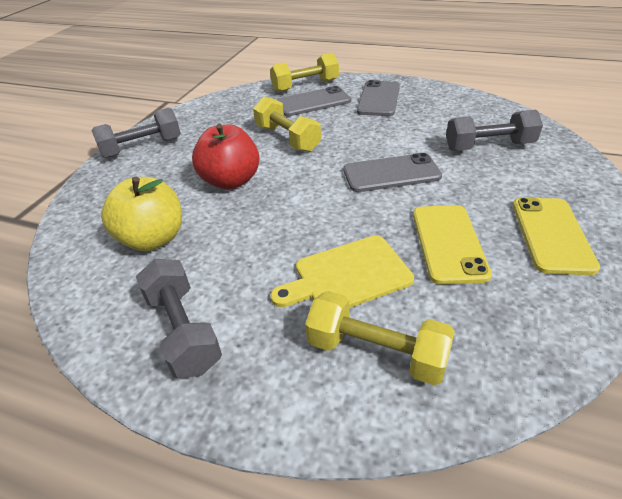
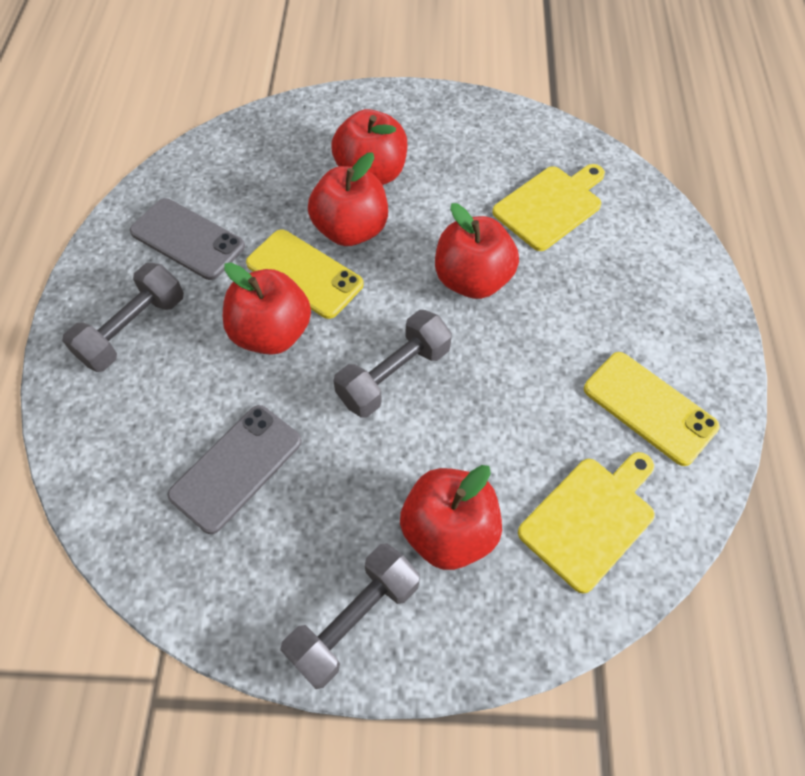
grey phone: [276,86,351,116] [343,153,442,192] [357,80,400,116] = 3 -> [130,198,245,280] [167,405,302,534] = 2
red apple: [192,124,259,190] = 1 -> [223,263,311,355] [308,152,388,246] [331,109,407,185] [400,465,502,570] [435,203,519,299] = 5
yellow apple: [101,177,182,251] = 1 -> none = 0
yellow cutting board: [270,235,414,308] = 1 -> [492,164,605,251] [518,452,655,594] = 2
yellow dumbbell: [253,96,321,152] [270,53,339,92] [305,291,455,385] = 3 -> none = 0

